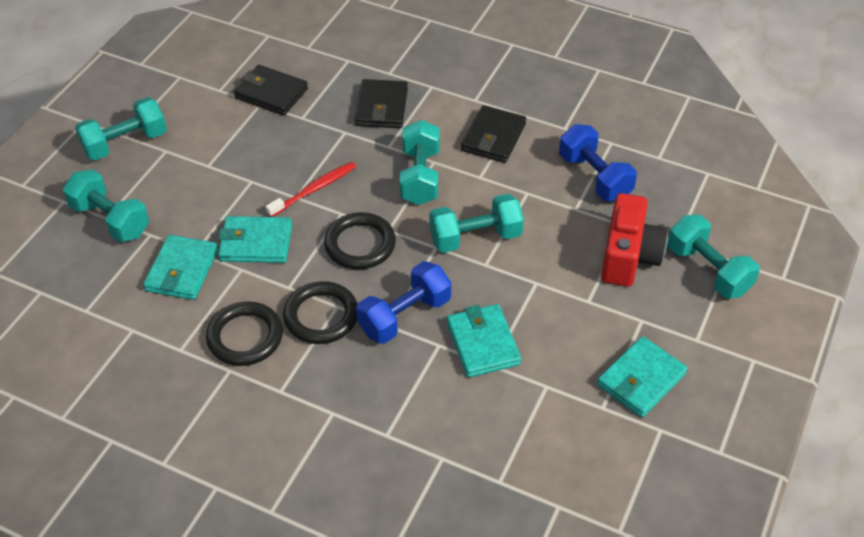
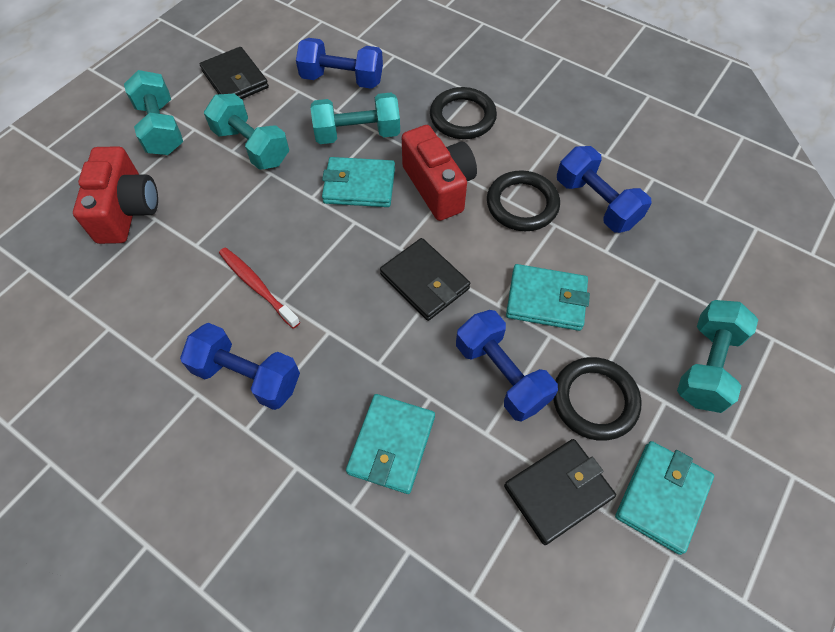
blue dumbbell: [356,261,451,344] [559,124,637,201] = 2 -> [180,323,300,410] [296,38,383,89] [456,310,558,422] [557,146,652,233] = 4
red camera: [601,193,668,287] = 1 -> [73,146,158,244] [402,125,477,221] = 2
turquoise dumbbell: [63,169,149,242] [75,97,167,160] [399,120,440,205] [429,194,524,253] [668,215,760,299] = 5 -> [124,70,183,155] [204,94,289,170] [311,93,400,144] [677,300,758,413] = 4

